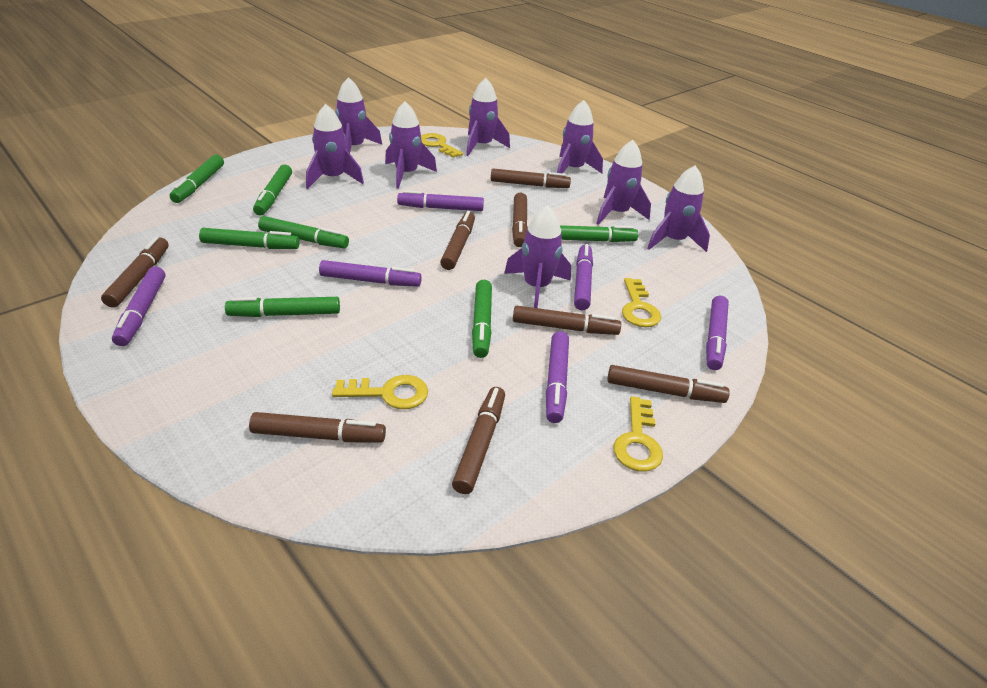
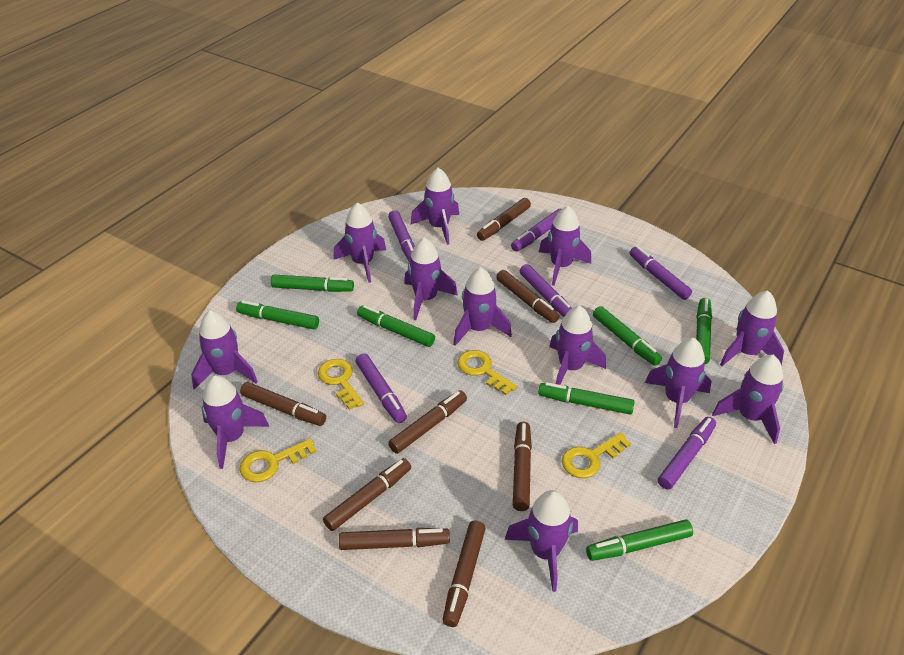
purple rocket: [306,104,364,189] [335,77,382,153] [385,101,437,189] [466,78,510,156] [504,205,571,308] [557,100,603,173] [596,140,651,225] [647,165,710,252] = 8 -> [191,310,258,390] [202,375,269,469] [333,202,386,283] [404,238,458,320] [410,168,459,245] [453,267,512,346] [504,490,578,592] [539,206,591,286] [549,305,606,385] [645,338,711,428] [712,355,783,444] [720,291,784,366] = 12

